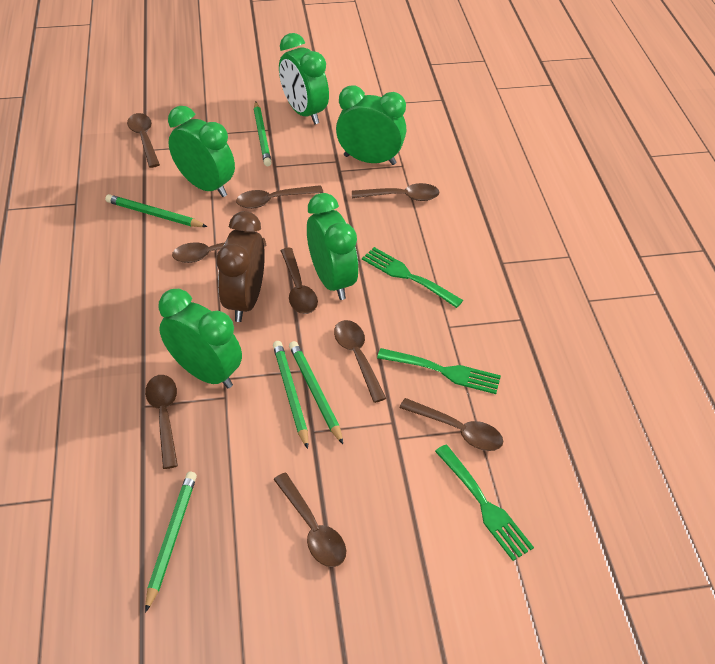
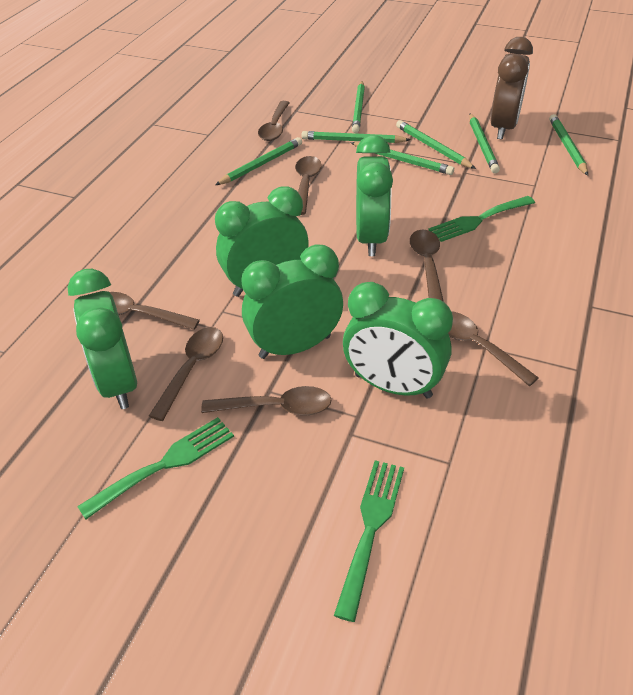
brown spoon: [127,113,160,168] [145,375,178,469] [172,238,266,263] [236,185,323,209] [273,473,346,567] [280,248,318,314] [334,320,386,403] [352,183,439,201] [399,398,503,451] = 9 -> [110,292,200,330] [149,327,223,421] [201,386,332,416] [258,101,290,141] [295,156,322,215] [410,230,444,302] [448,311,539,386] = 7
green pencil: [105,194,207,227] [145,472,197,613] [254,101,272,166] [273,341,308,449] [289,341,343,444] = 5 -> [215,137,302,185] [301,131,411,143] [350,142,454,175] [352,81,365,133] [396,120,476,169] [469,113,500,173] [549,114,588,176] = 7

